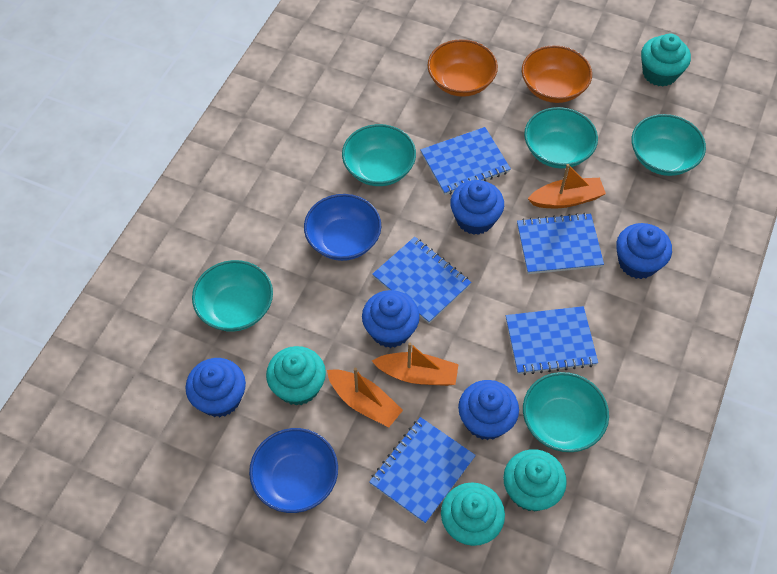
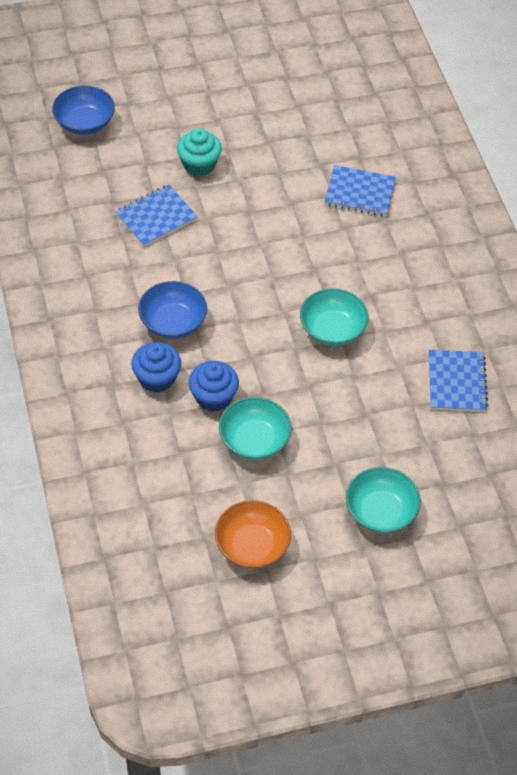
blue cupcake: [185,358,246,417] [362,290,420,348] [450,180,504,235] [458,380,519,440] [616,223,672,279] = 5 -> [131,342,181,393] [189,361,239,412] = 2
blue notebook: [369,417,476,524] [372,237,472,323] [420,127,511,195] [506,306,598,375] [517,213,604,274] = 5 -> [115,185,198,247] [324,165,396,216] [429,350,489,412] = 3
orange boat: [327,368,403,427] [372,342,459,386] [528,164,606,208] = 3 -> none = 0
orange bowl: [427,39,498,97] [522,45,592,103] = 2 -> [215,500,291,569] = 1
turquoise bowl: [192,260,273,332] [342,124,416,186] [523,372,609,452] [524,107,598,168] [632,114,706,176] = 5 -> [219,397,292,460] [300,288,369,346] [346,467,421,533] = 3
turquoise cupcake: [266,346,326,406] [441,482,505,546] [503,449,567,511] [641,34,691,87] = 4 -> [177,128,222,176] = 1

